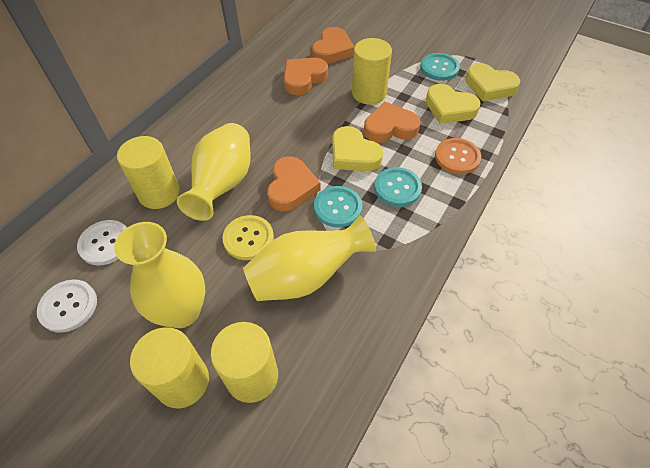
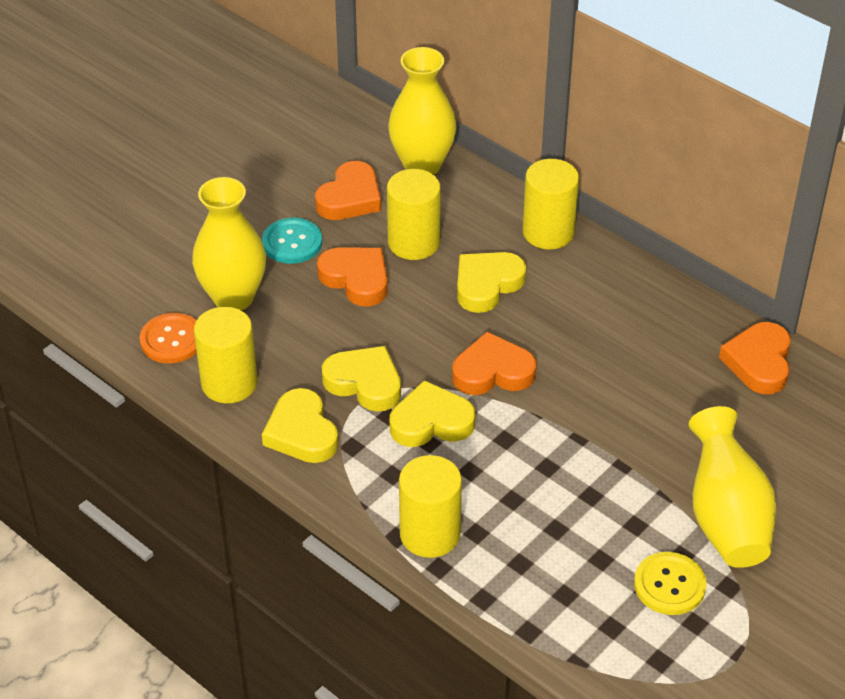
turquoise button: [314,186,362,228] [374,167,422,207] [420,53,460,81] = 3 -> [262,218,322,264] = 1
white button: [37,280,97,333] [77,220,127,265] = 2 -> none = 0
yellow heart: [332,126,383,171] [426,84,481,124] [466,63,520,101] = 3 -> [262,388,338,463] [322,346,401,412] [389,380,475,447] [457,252,526,313] = 4

